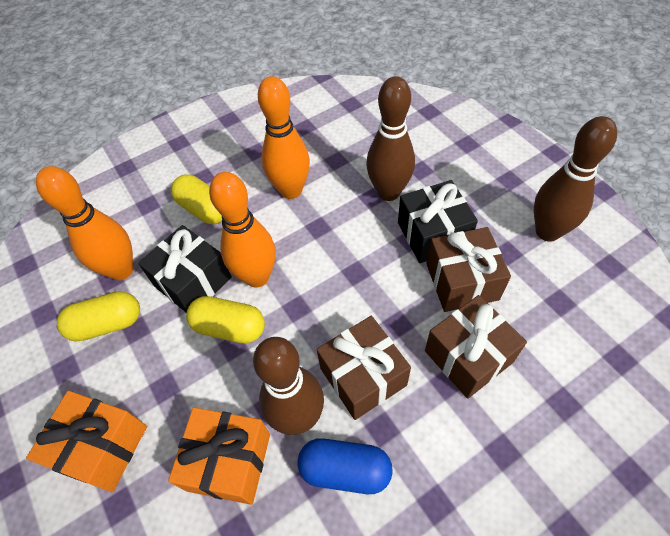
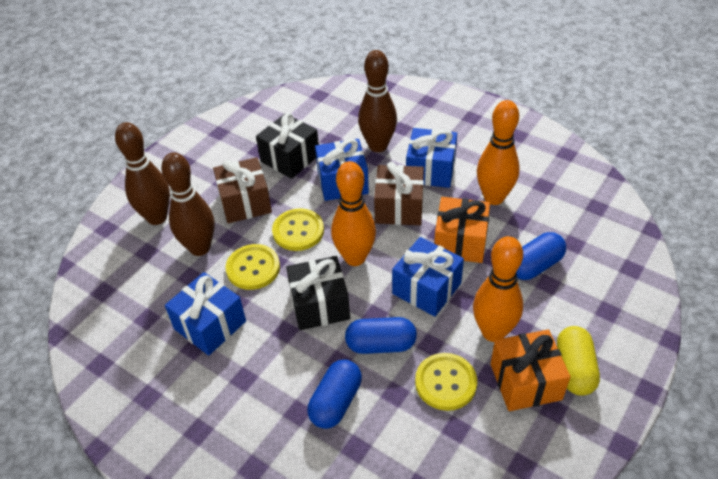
blue capsule: [297,438,393,494] = 1 -> [307,359,362,429] [345,317,417,354] [517,232,566,280] = 3
blue gift: none = 0 -> [165,272,246,356] [315,139,369,201] [392,237,464,317] [406,128,457,188] = 4
brown gift: [317,316,411,420] [425,295,527,399] [426,227,511,312] = 3 -> [213,157,272,223] [374,162,424,225] = 2
yellow button: none = 0 -> [226,244,280,290] [272,208,324,251] [415,353,477,411] = 3
yellow capsule: [57,291,140,341] [171,174,222,224] [186,296,265,343] = 3 -> [557,326,600,396] = 1

